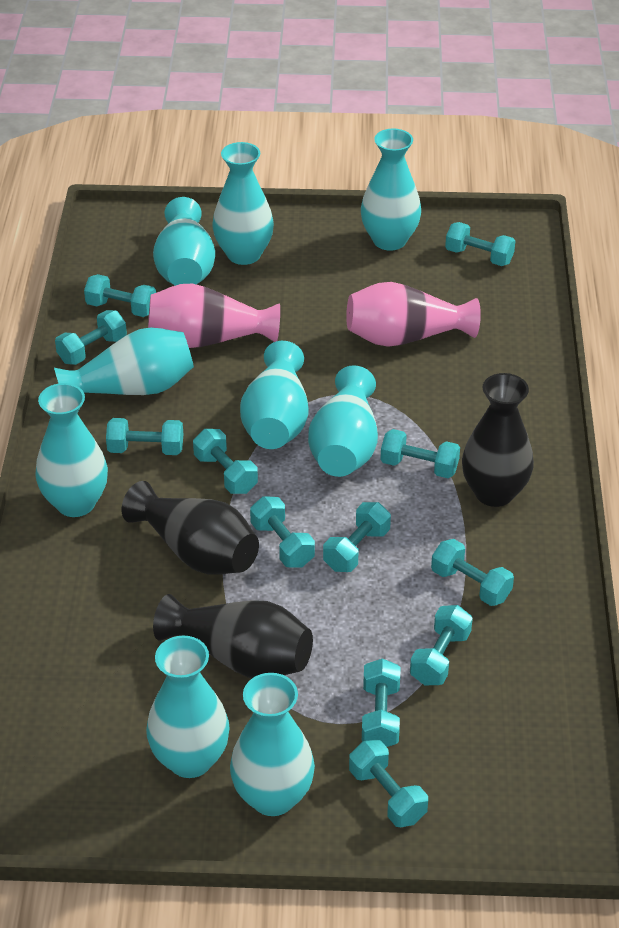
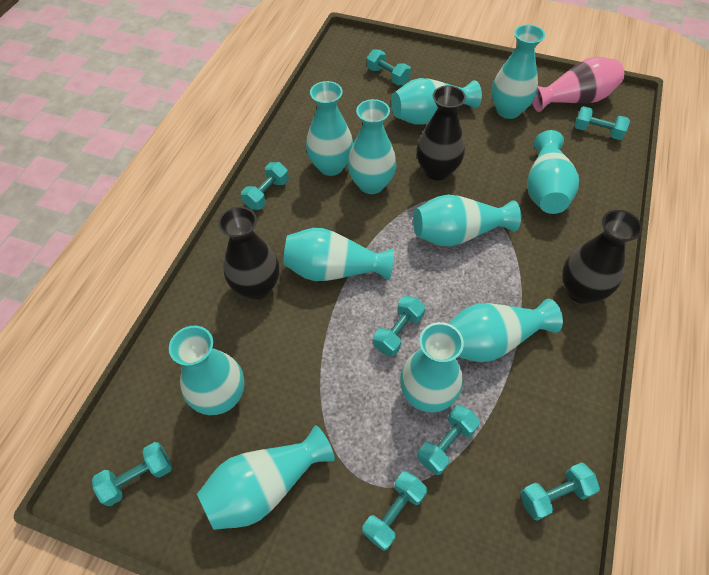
pink vase: [148,284,280,348] [346,282,481,347] = 2 -> [532,57,624,112] = 1
turquoise dumbbell: [55,310,127,365] [84,274,156,317] [106,418,183,455] [193,429,258,494] [250,496,315,568] [323,502,391,572] [349,740,428,827] [362,658,400,747] [380,429,460,478] [410,605,473,685] [431,539,514,606] [445,222,515,266] = 12 -> [92,442,172,506] [241,162,289,210] [362,471,427,551] [367,49,411,85] [373,296,425,356] [417,405,480,475] [520,462,600,521] [574,106,630,140] = 8
turquoise vase: [35,383,108,517] [54,327,194,395] [146,636,230,778] [153,197,215,286] [212,142,274,265] [230,673,315,816] [240,341,308,449] [308,365,378,477] [361,129,421,251] = 9 -> [169,326,245,415] [197,425,335,530] [283,228,394,281] [306,81,353,176] [348,99,396,194] [391,78,482,124] [400,322,464,413] [413,195,521,246] [448,299,563,362] [492,24,545,119] [527,130,579,214] = 11

